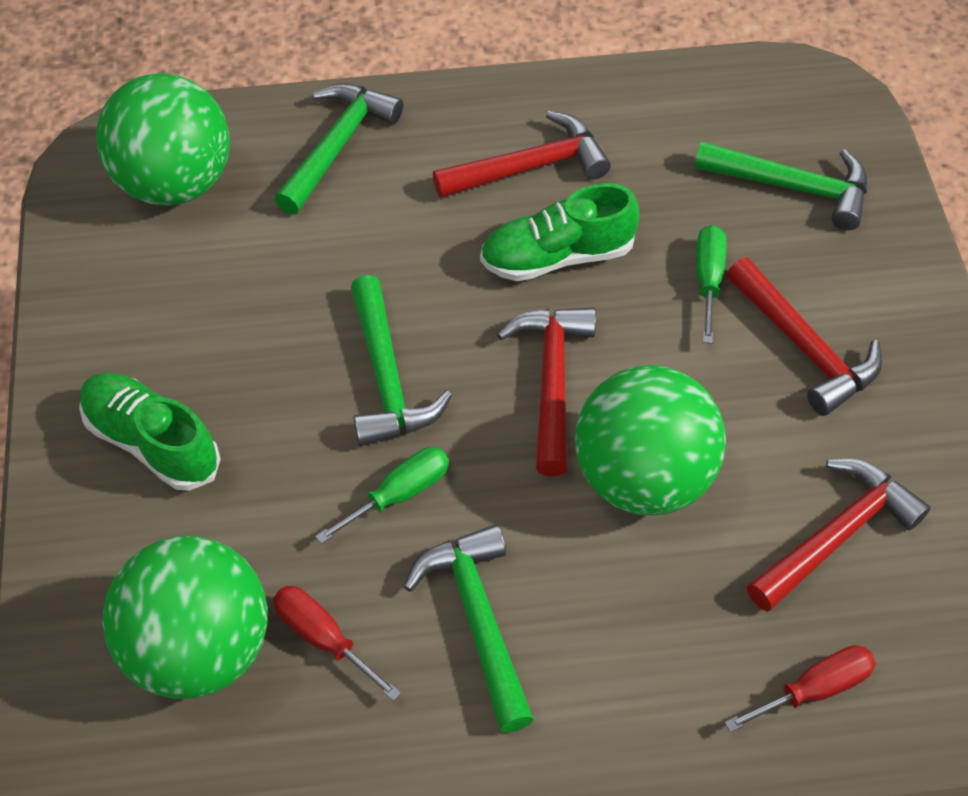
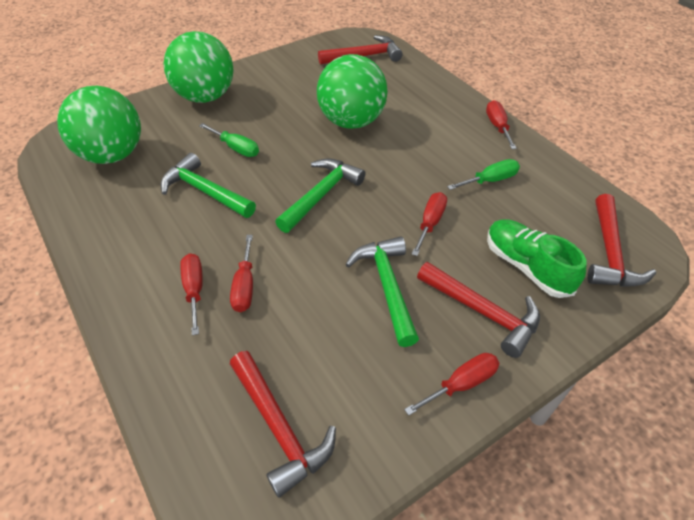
green hammer: [274,83,403,215] [351,275,452,446] [404,524,534,732] [694,141,867,230] = 4 -> [160,153,256,218] [275,158,366,233] [345,236,419,347] = 3
green shoe: [79,373,221,491] [480,183,640,281] = 2 -> [487,219,586,298] = 1
red screwdriver: [273,586,401,701] [724,645,876,732] = 2 -> [180,253,203,335] [230,235,253,312] [404,353,499,416] [412,192,447,256] [486,100,517,149] = 5

